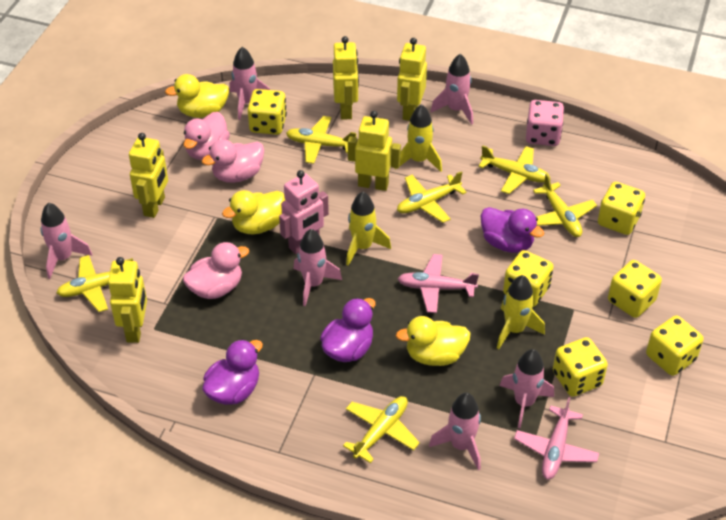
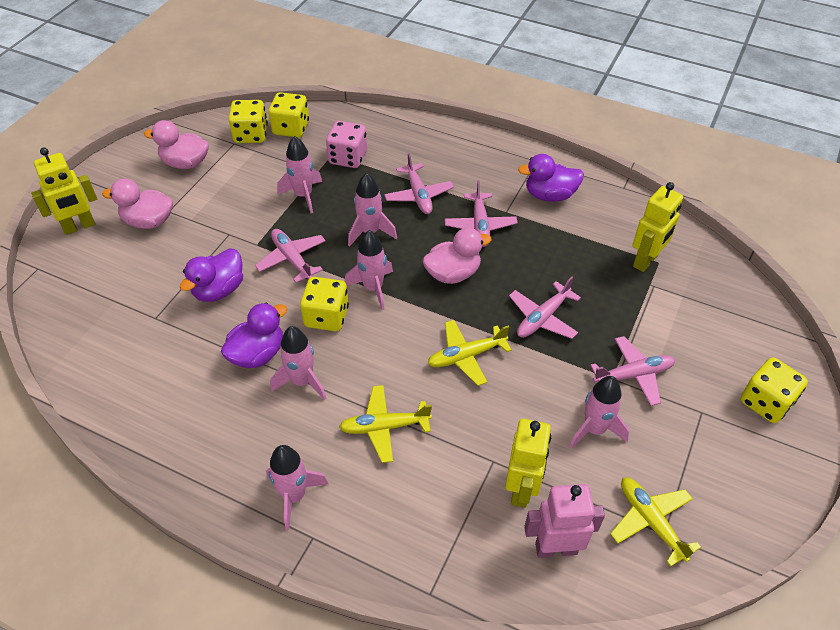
pink plane: [398,254,479,313] [514,397,599,480] = 2 -> [255,229,326,283] [384,153,454,214] [445,180,518,247] [509,277,581,339] [590,336,675,406] = 5
yellow dice: [248,89,287,135] [503,250,554,307] [553,337,608,397] [598,182,645,235] [608,260,662,318] [646,315,704,376] = 6 -> [228,100,268,143] [268,92,309,137] [300,277,349,331] [740,357,808,423] = 4
yellow duck: [165,74,229,118] [222,190,285,234] [396,316,470,366] = 3 -> none = 0
yellow plane: [57,255,133,312] [286,116,357,164] [343,396,420,463] [397,171,466,223] [479,145,550,194] [533,173,597,237] = 6 -> [339,385,432,463] [428,320,512,386] [610,478,701,567] = 3
yellow robot: [108,257,147,343] [129,133,168,218] [333,36,359,120] [348,111,401,191] [397,38,427,121] = 5 -> [31,147,97,235] [505,419,551,508] [632,182,683,272] = 3
yellow rocket: [346,192,391,266] [395,104,442,172] [497,275,545,349] = 3 -> none = 0

